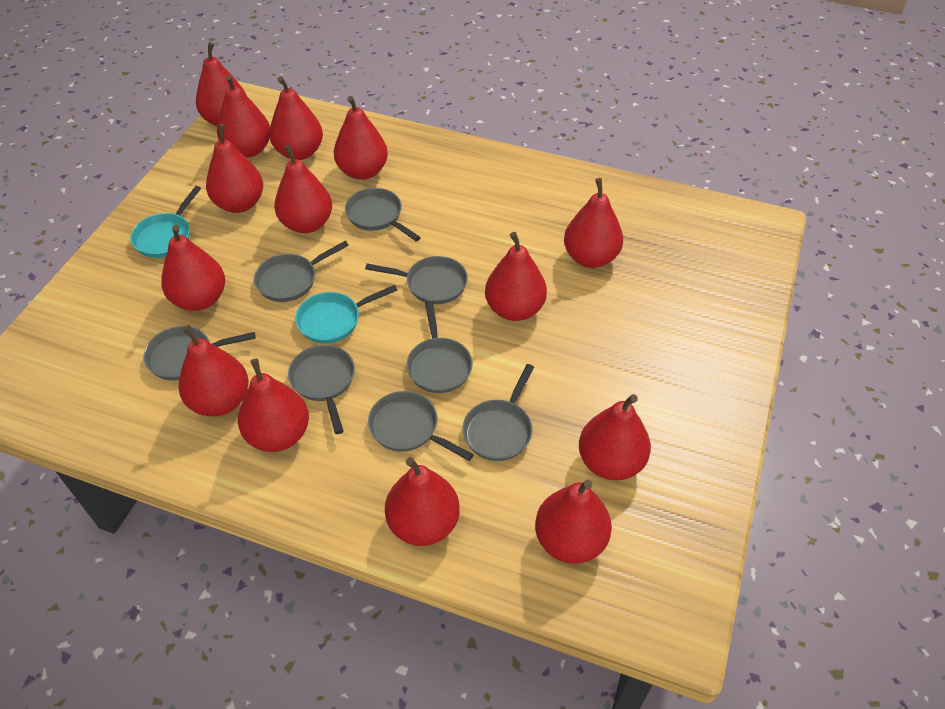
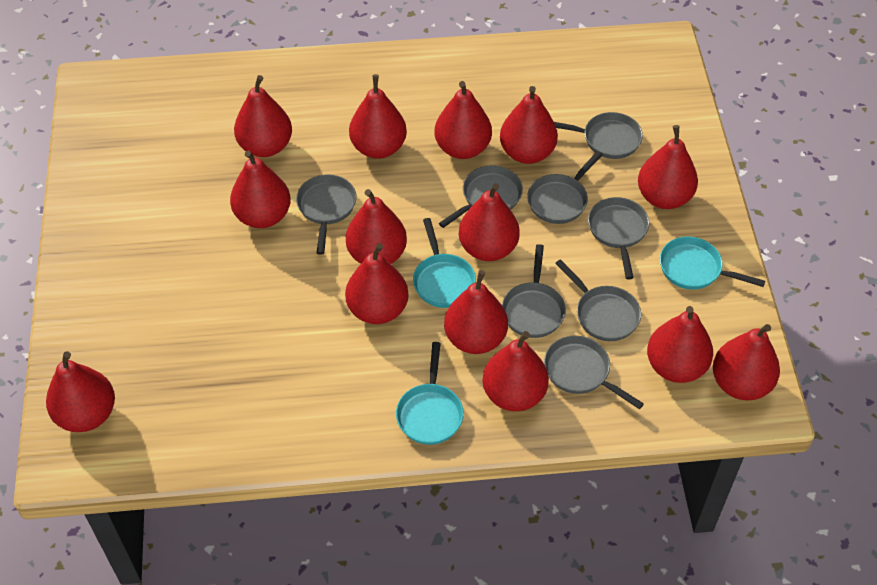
turquoise pan: [130,186,201,258] [295,285,398,343] = 2 -> [396,342,464,445] [413,218,476,308] [660,237,765,290] = 3

